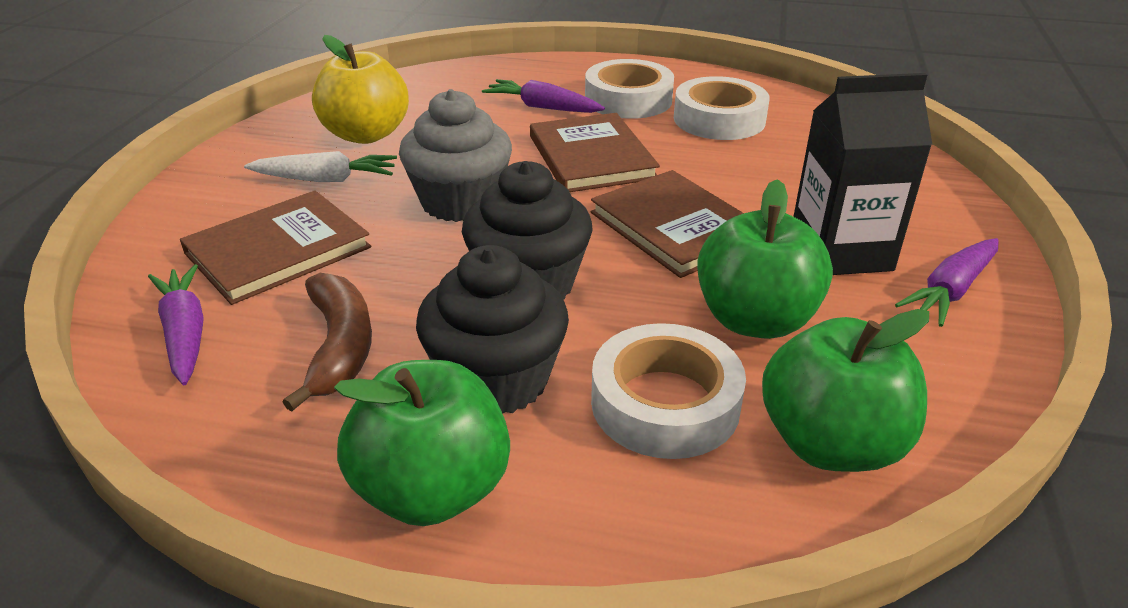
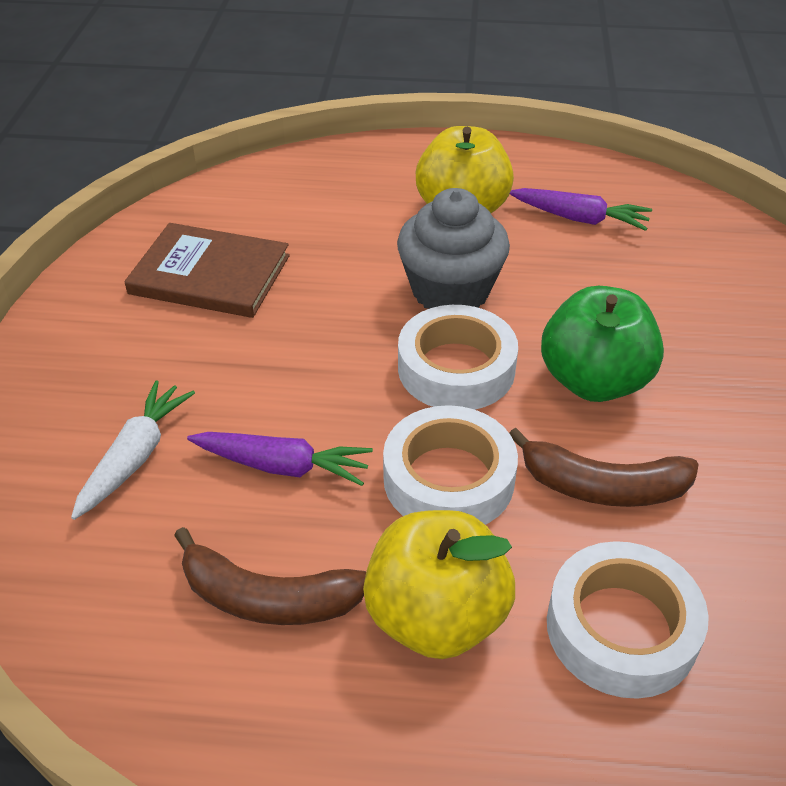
black carton: [793,73,933,275] = 1 -> none = 0
black cupcake: [416,245,569,414] [462,161,593,300] = 2 -> none = 0
brown banana: [283,273,372,412] = 1 -> [174,527,366,625] [509,428,699,507] = 2
brown book: [180,190,371,305] [530,113,660,192] [591,170,744,278] = 3 -> [124,223,290,318] = 1
green apple: [334,360,510,526] [697,179,833,339] [762,309,929,472] = 3 -> [541,286,664,402] = 1
purple carrot: [148,264,204,385] [482,79,605,113] [895,238,999,327] = 3 -> [187,432,373,486] [510,188,652,231] = 2
yellow apple: [312,35,409,144] = 1 -> [363,510,515,659] [416,126,514,213] = 2

